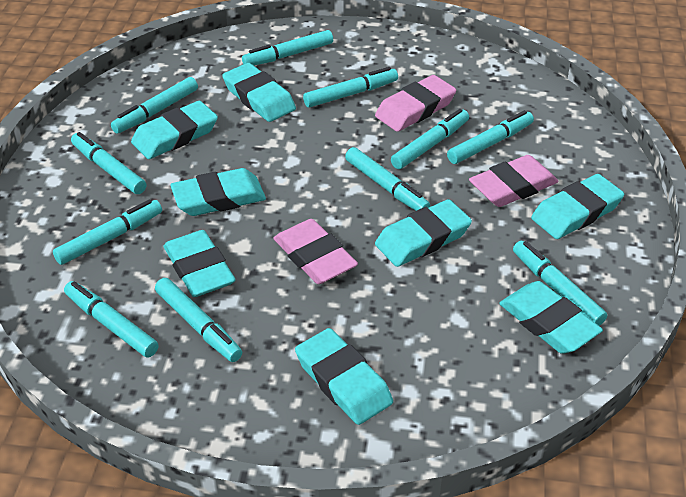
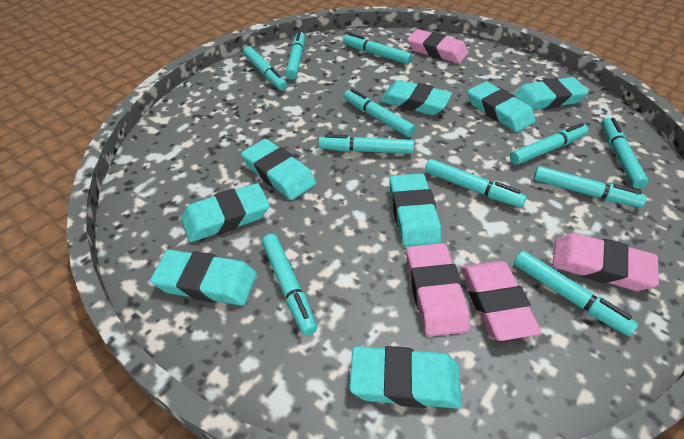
pink eraser: [273,219,358,284] [375,75,456,132] [469,155,559,207] = 3 -> [406,243,470,337] [407,29,469,64] [461,261,542,341] [552,233,659,291] = 4

